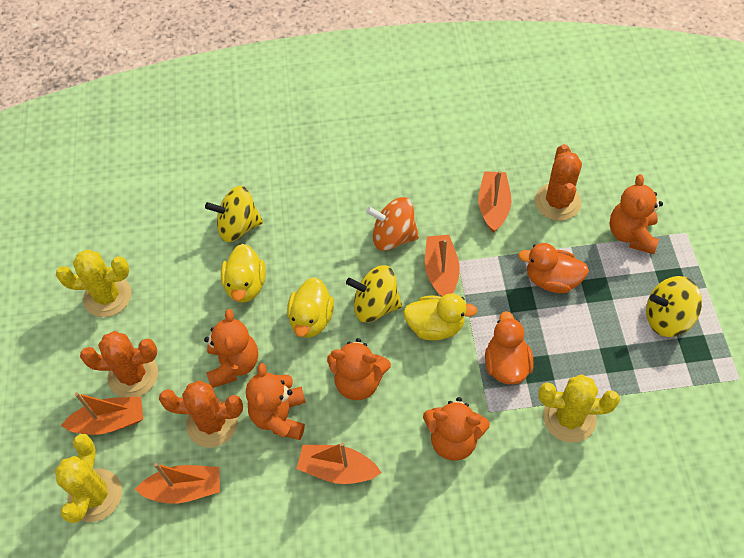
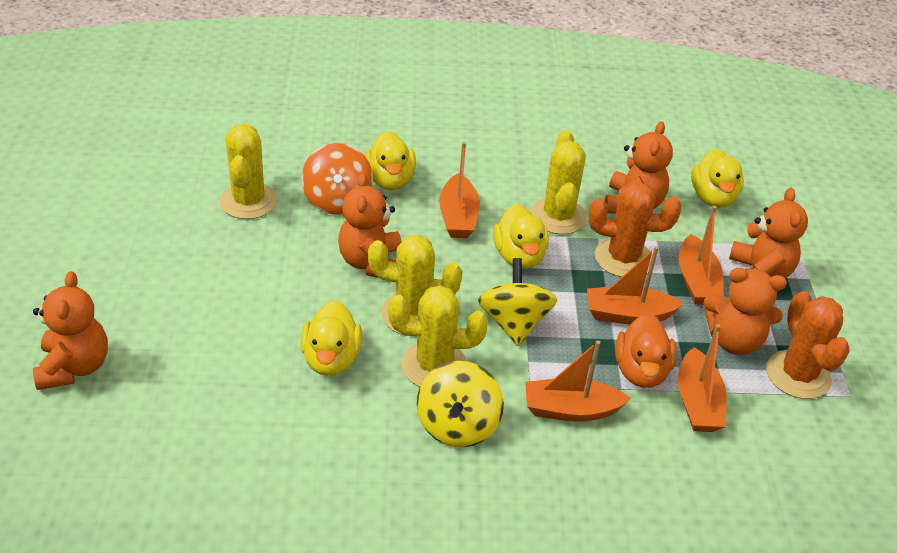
orange cactus: [80,331,158,397] [159,380,243,448] [535,144,582,221] = 3 -> [589,182,682,277] [766,291,850,399] = 2
orange duck: [485,311,534,385] [518,243,589,293] = 2 -> [615,313,677,388] = 1
yellow cactus: [55,434,122,523] [56,249,131,317] [538,374,620,443] = 3 -> [220,124,277,219] [368,235,463,336] [388,285,488,387] [531,130,587,234] = 4
yellow duck: [221,244,266,303] [287,277,334,338] [403,294,478,340] = 3 -> [300,300,363,376] [365,131,416,190] [493,204,549,269] [691,149,744,208] = 4
yellow spinning top: [205,186,263,242] [346,265,402,322] [646,276,702,337] = 3 -> [417,361,504,448] [478,258,557,346] = 2

